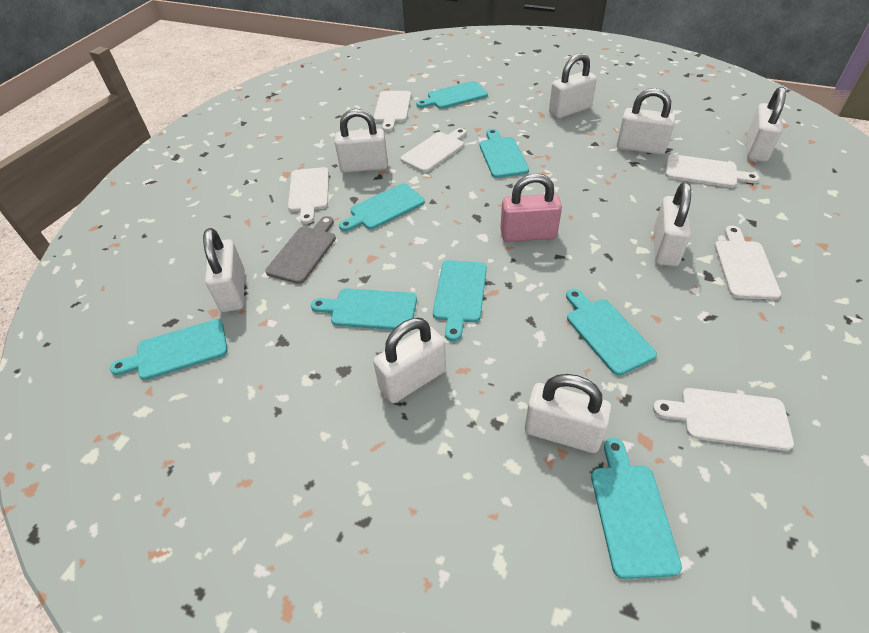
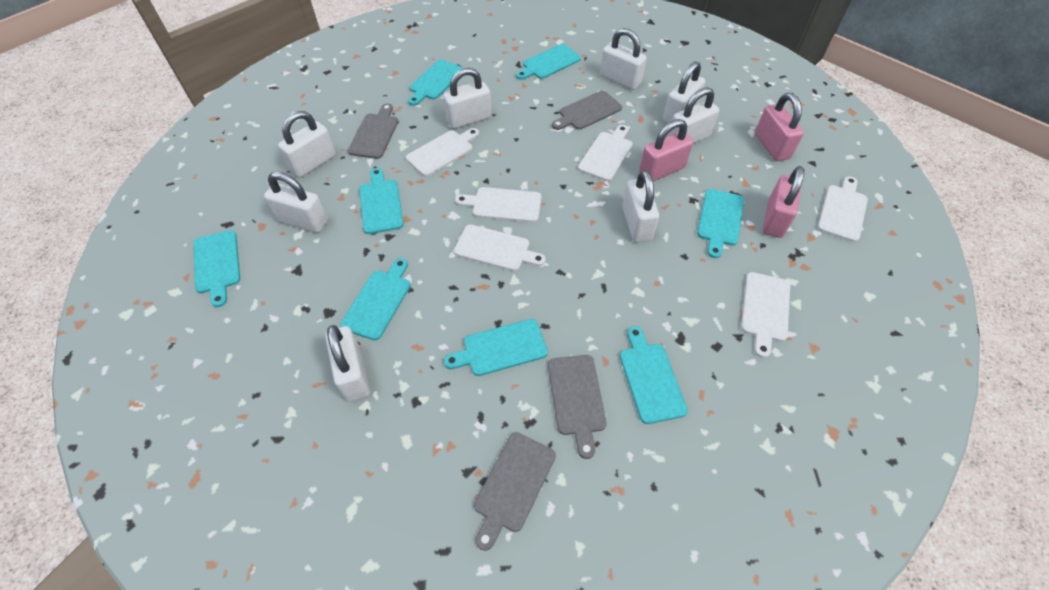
grey cutting board: [265,216,336,284] = 1 -> [348,103,398,159] [474,432,556,551] [548,355,607,459] [552,91,622,130] = 4
pink padlock: [500,174,562,242] = 1 -> [639,119,693,181] [755,93,804,161] [763,166,804,238] = 3

